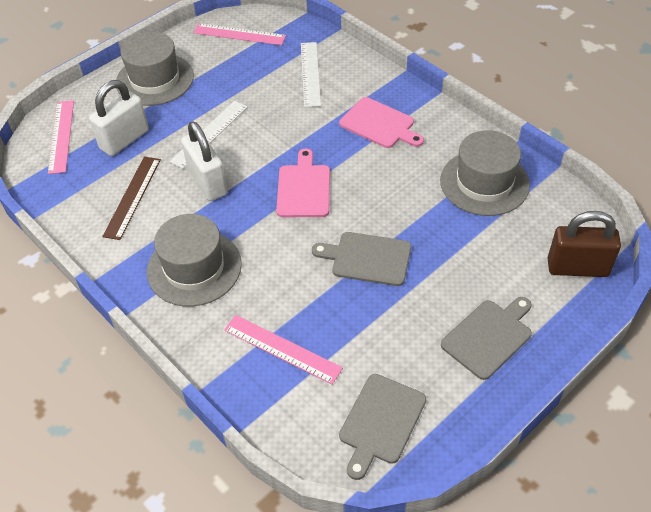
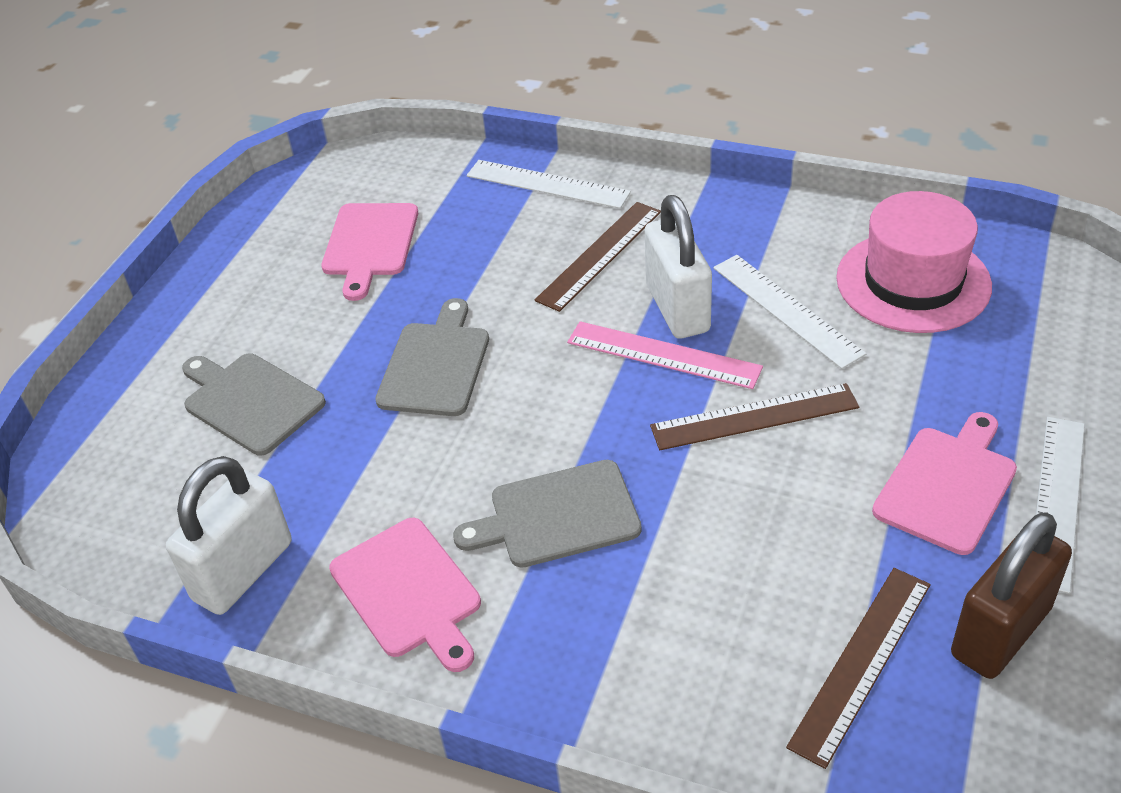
brown ruler: [102,157,161,240] = 1 -> [535,202,661,312] [650,383,859,450] [786,568,931,769] = 3
grey hat: [116,32,194,106] [147,214,242,307] [440,130,530,216] = 3 -> none = 0
pink cutting board: [276,148,330,217] [339,97,424,148] = 2 -> [321,203,418,301] [329,518,481,672] [872,412,1017,555] = 3
pink hat: none = 0 -> [836,191,992,333] = 1
pink ruler: [48,100,74,174] [193,23,286,45] [224,315,343,385] = 3 -> [567,321,763,389] = 1
white ruler: [169,101,248,169] [301,42,321,107] = 2 -> [467,160,631,209] [714,255,866,369] [1036,417,1085,594] = 3

